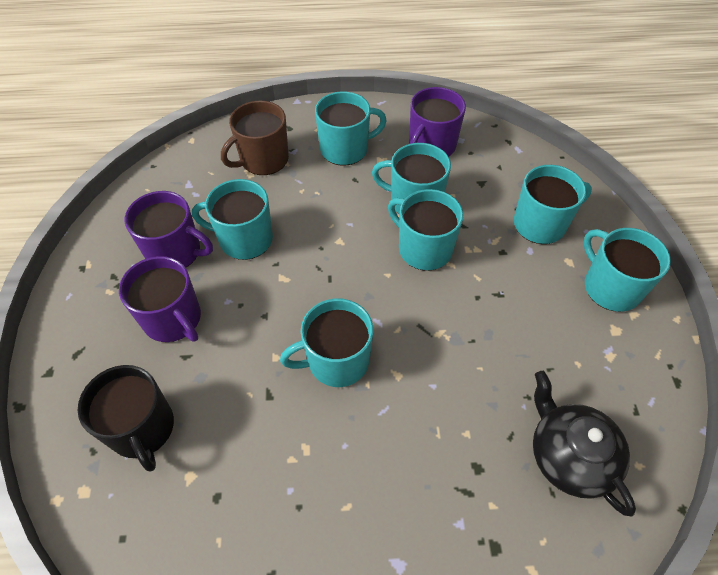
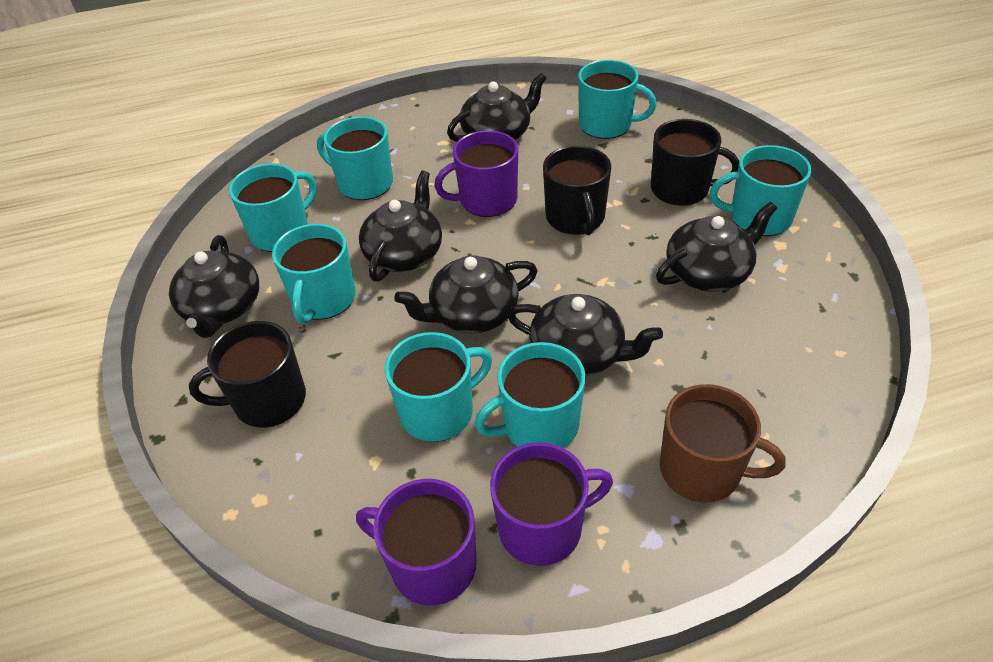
black mug: [78,365,174,472] = 1 -> [189,321,306,428] [543,145,611,235] [651,119,739,206] = 3
black teapot: [533,371,636,516] = 1 -> [169,235,259,338] [359,171,442,282] [394,256,538,333] [447,73,546,142] [507,294,663,376] [656,202,777,291] = 6

